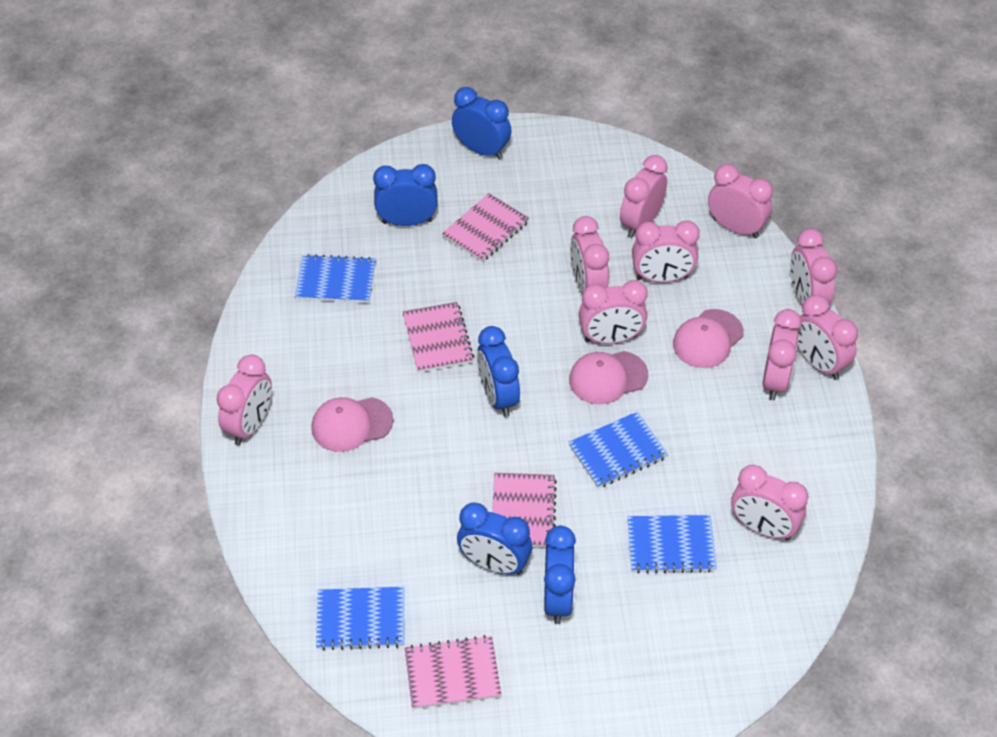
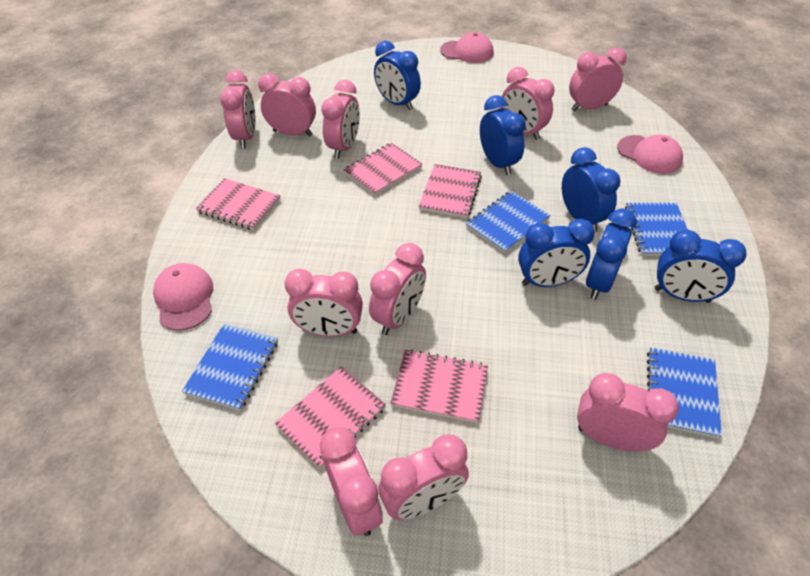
blue clock: [373,164,438,226] [452,87,511,160] [457,502,532,575] [477,326,520,417] [544,526,576,624] = 5 -> [374,41,421,110] [480,95,526,175] [518,219,595,287] [562,147,620,232] [586,208,637,300] [655,229,747,303] = 6
pink notebook: [403,302,474,373] [405,635,502,709] [442,193,529,262] [492,473,557,548] = 4 -> [196,178,280,230] [275,366,386,469] [344,143,422,196] [390,349,488,423] [419,164,482,218] = 5

